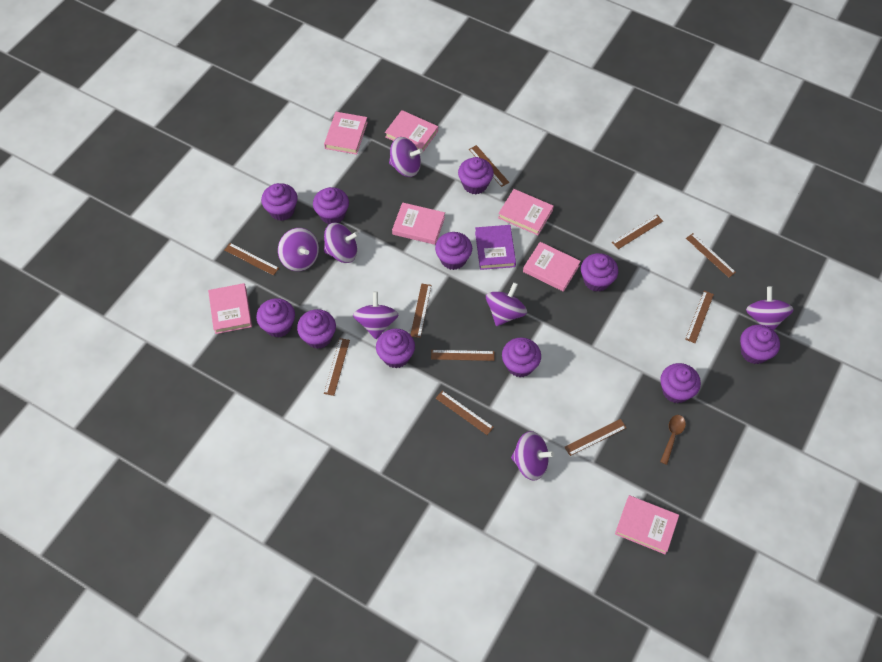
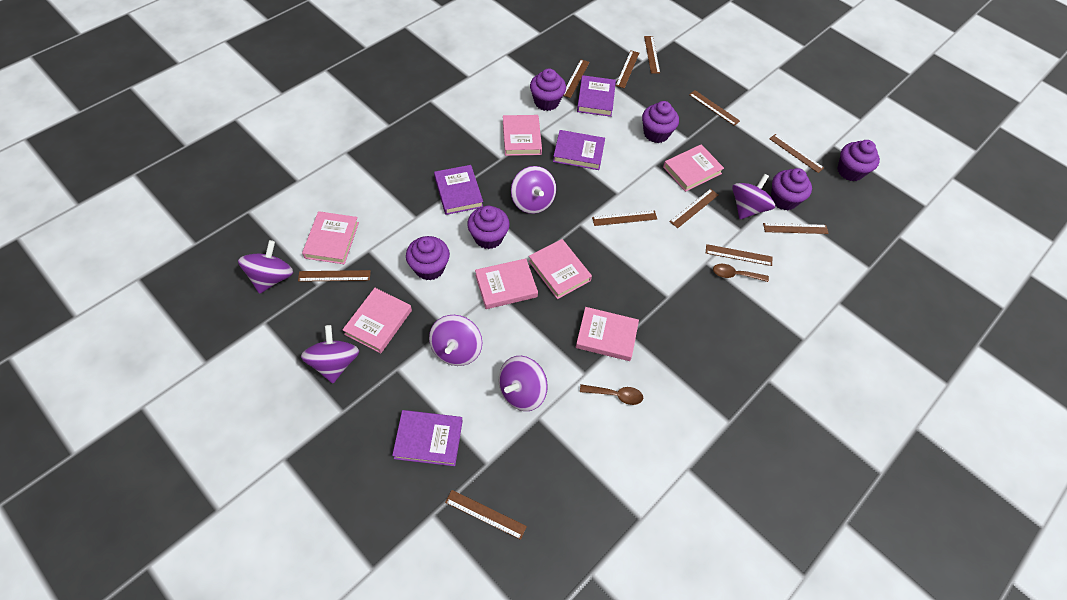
brown ruler: [225,243,279,276] [324,338,350,396] [410,284,432,338] [431,350,494,361] [436,391,494,435] [469,145,509,187] [565,419,626,456] [612,215,663,249] [685,291,714,343] [686,233,736,278] = 10 -> [298,270,371,282] [445,490,527,540] [563,59,590,98] [592,211,657,226] [615,50,639,88] [644,36,660,74] [670,189,718,228] [689,90,740,126] [706,244,772,266] [763,223,829,234] [769,134,824,173] = 11
brown spoon: [660,415,686,465] = 1 -> [580,384,643,405] [713,264,769,282] = 2
purple book: [475,225,516,270] = 1 -> [392,410,463,466] [434,165,483,215] [553,130,605,170] [577,75,616,117] = 4
purple cupcake: [256,298,295,338] [261,183,298,221] [297,309,336,349] [313,187,349,224] [376,329,415,368] [435,232,472,270] [458,157,494,194] [502,337,541,377] [581,253,618,292] [660,363,701,403] [740,325,780,364] = 11 -> [406,236,450,280] [467,206,510,249] [530,68,566,111] [642,101,679,143] [771,168,812,210] [837,140,880,181] = 6
purple spinning top: [278,228,319,271] [324,223,359,263] [353,292,398,339] [389,137,423,177] [486,282,527,326] [511,431,554,481] [746,286,794,331] = 7 -> [238,240,293,294] [301,325,359,383] [429,315,482,366] [499,356,548,411] [511,166,556,214] [732,174,775,219] = 6

